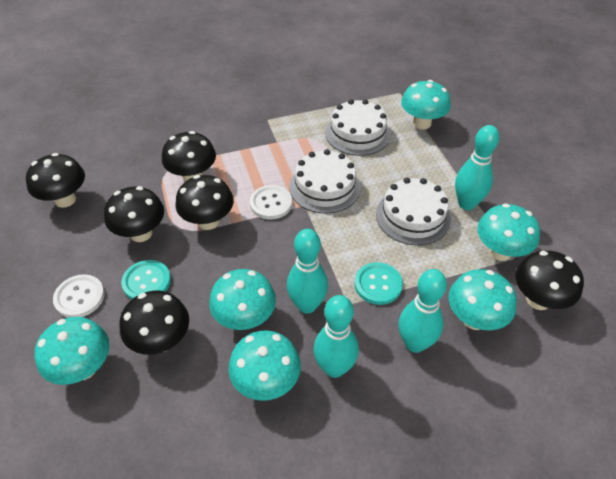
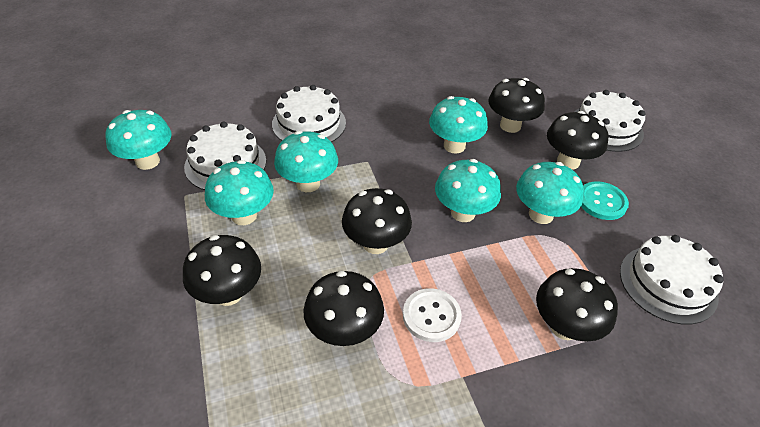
turquoise bowling pin: [287,229,328,314] [314,295,359,378] [399,269,447,353] [455,125,499,210] = 4 -> none = 0
turquoise button: [121,260,171,299] [354,262,403,305] = 2 -> [581,181,629,220] = 1
white button: [53,274,105,318] [250,185,292,219] = 2 -> [403,288,462,342] = 1
white cake: [289,149,361,214] [325,99,391,156] [376,178,451,245] = 3 -> [184,122,266,190] [272,85,346,142] [574,90,646,152] [620,235,724,325] = 4

